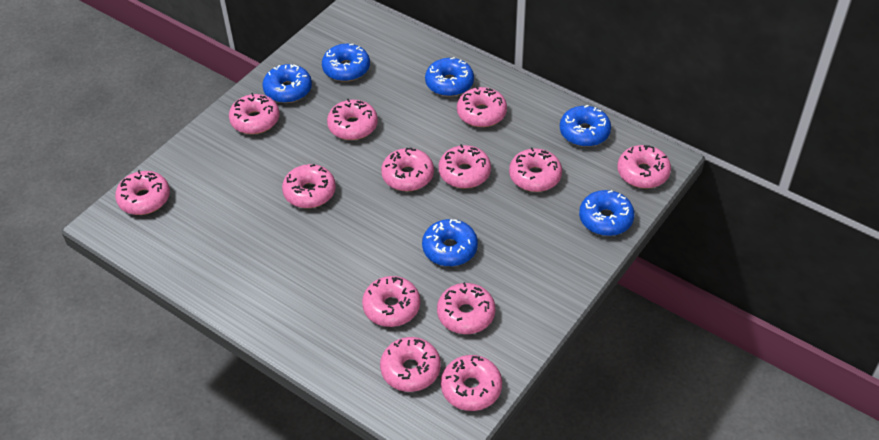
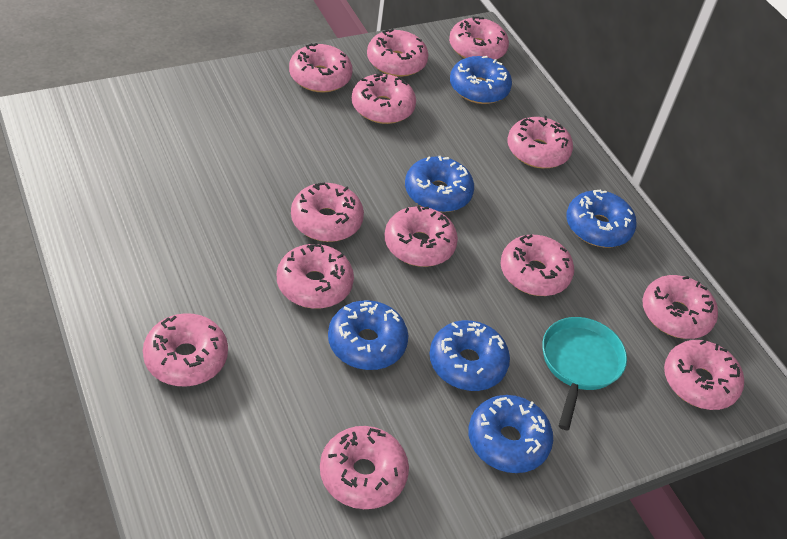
turquoise pan: none = 0 -> [542,317,627,430] = 1

